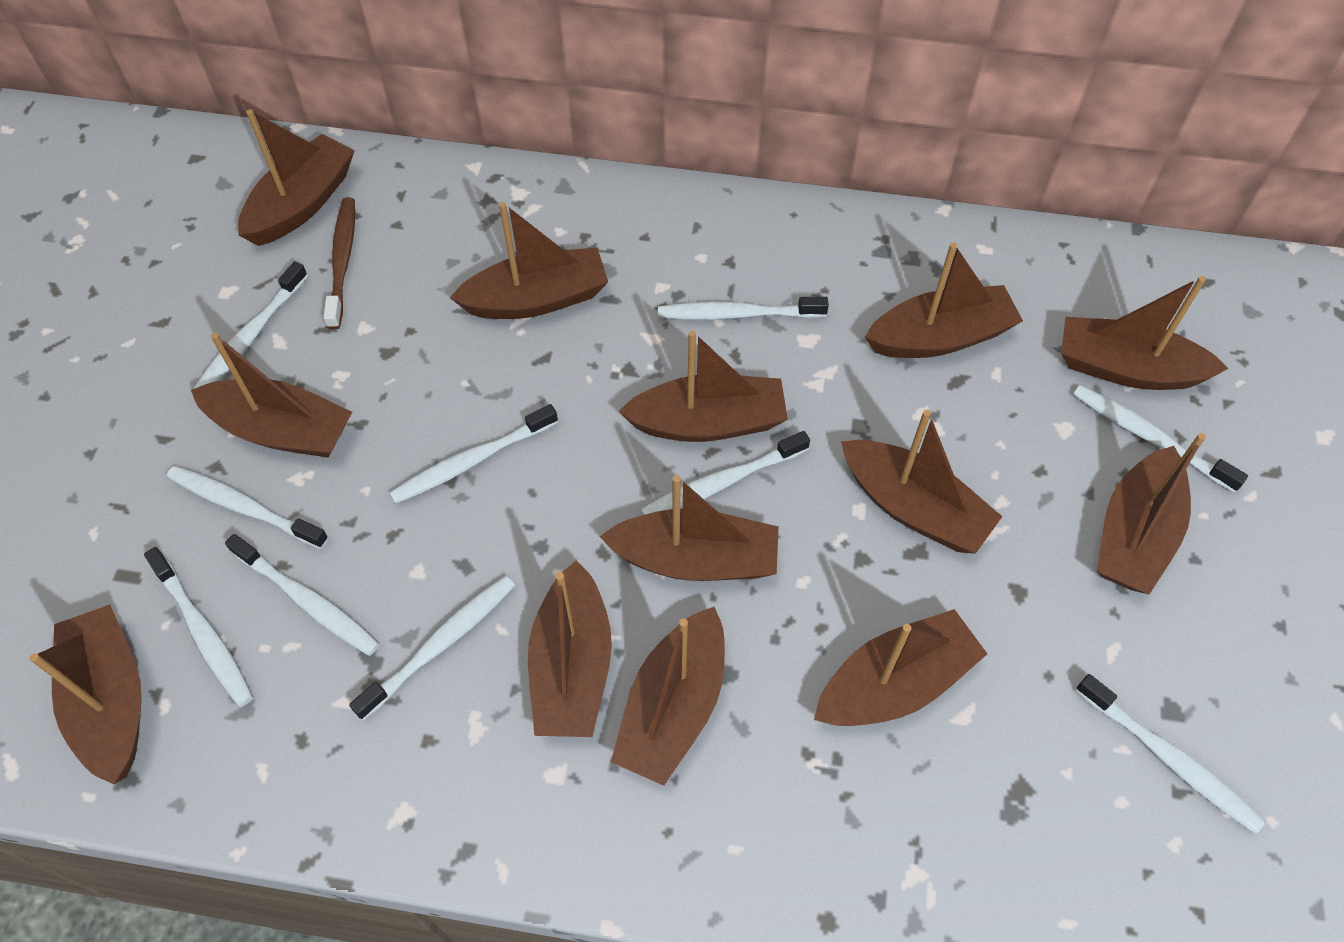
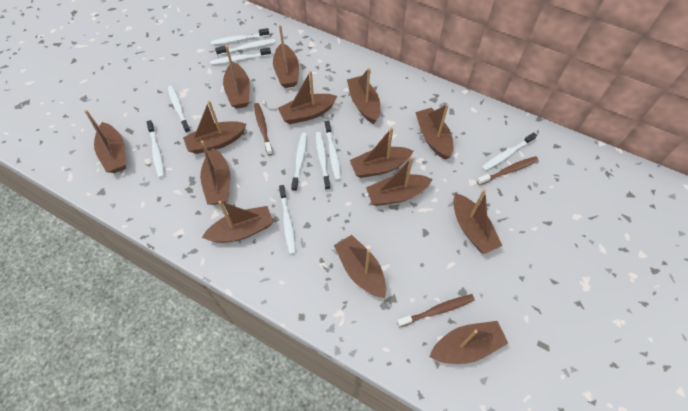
brown boat: [30,605,142,784] [191,333,352,457] [238,109,355,246] [450,202,608,319] [528,560,612,737] [599,475,779,581] [611,607,725,786] [618,331,788,442] [814,609,987,726] [841,410,1003,554] [865,243,1023,358] [1061,276,1229,390] [1097,433,1206,595] = 13 -> [84,110,126,173] [183,101,246,154] [200,140,230,205] [202,201,273,243] [223,45,250,109] [273,25,299,88] [278,71,337,124] [334,235,386,298] [347,68,380,124] [350,127,413,178] [366,157,432,206] [415,104,453,160] [429,321,508,364] [453,189,502,254] = 14
brown toothbrush: [323,197,355,329] = 1 -> [254,103,273,156] [397,294,475,328] [477,156,538,185] = 3

